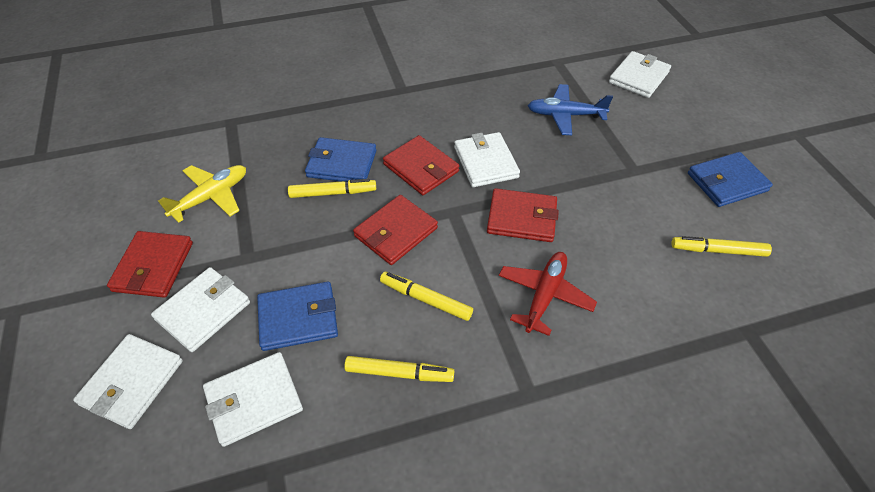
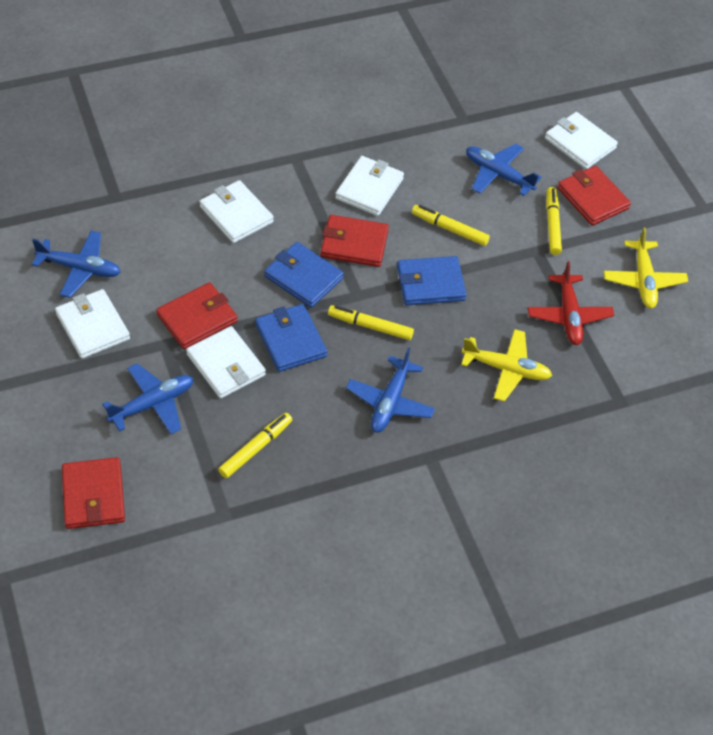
blue plane: [528,84,613,135] = 1 -> [32,231,121,298] [102,363,194,434] [346,347,435,433] [466,144,542,196] = 4
yellow plane: [158,165,246,223] = 1 -> [461,329,552,402] [603,227,688,309] = 2

